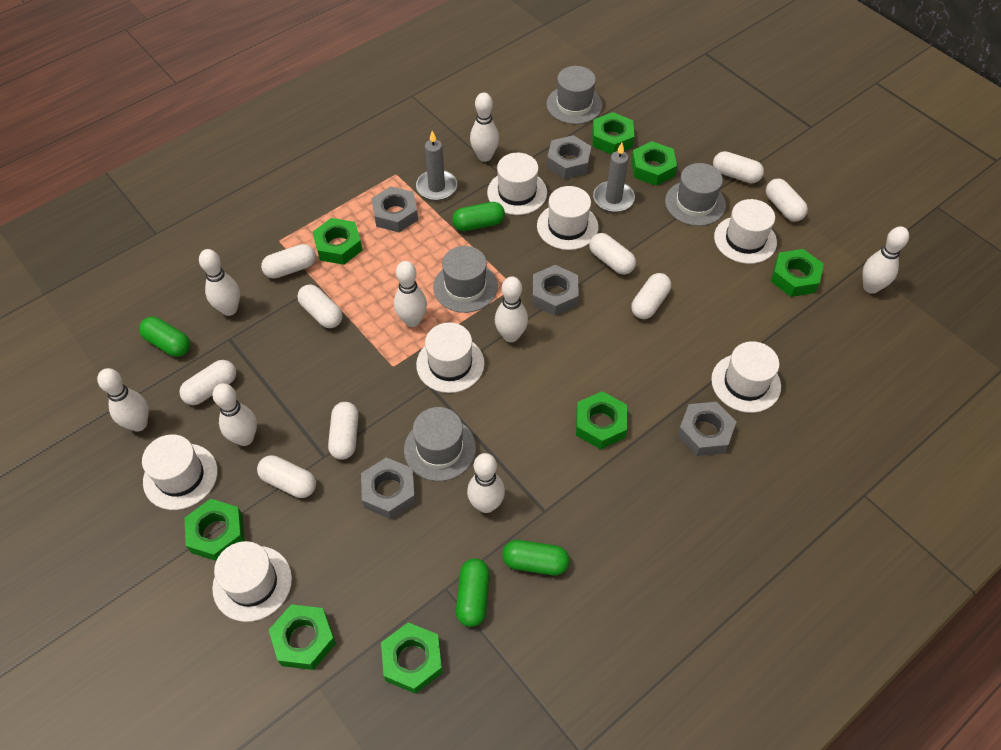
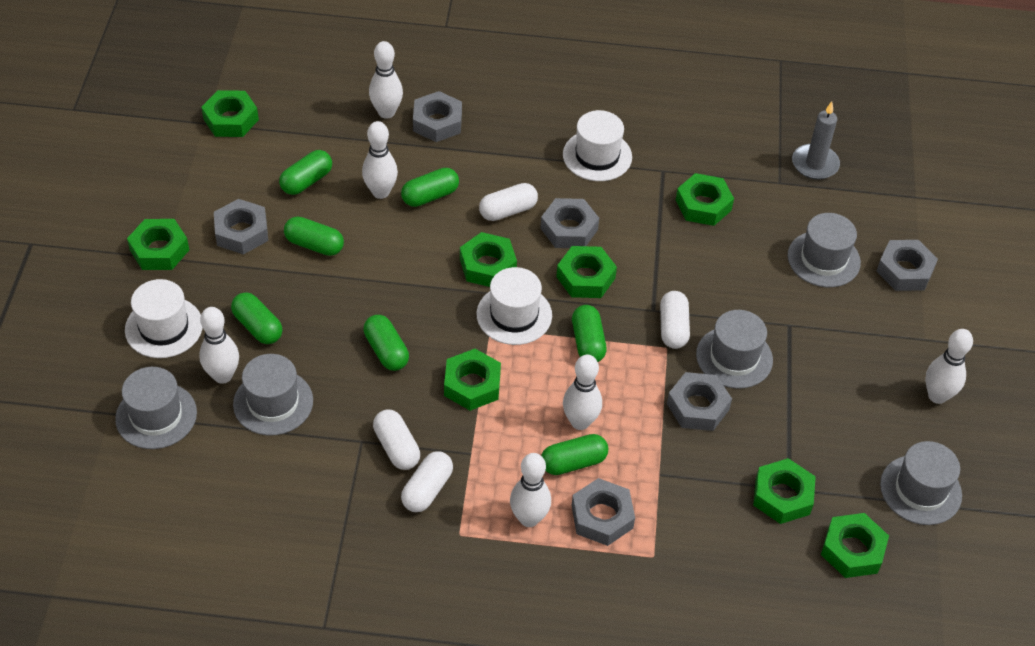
green capsule: [139,317,190,357] [452,202,505,231] [456,558,490,627] [502,540,569,575] = 4 -> [231,292,282,344] [279,150,332,195] [284,217,344,256] [363,315,409,371] [401,168,459,207] [541,434,608,475] [572,305,607,362] = 7
grey candle: [416,131,457,201] [593,143,635,212] = 2 -> [792,102,840,180] = 1
grey hat: [404,407,476,481] [433,246,498,313] [546,66,602,124] [665,163,726,226] = 4 -> [115,367,197,449] [233,354,313,435] [696,310,773,389] [788,213,861,287] [880,441,962,525] = 5
grey nut: [361,457,416,519] [371,186,418,232] [532,265,579,316] [547,135,592,179] [677,402,737,456] = 5 -> [214,199,268,255] [413,91,462,142] [540,198,599,248] [571,478,635,546] [667,372,732,431] [876,240,938,291] = 6
white bowling pin: [97,368,149,431] [199,249,240,316] [212,383,257,446] [394,261,427,327] [467,453,505,513] [470,93,499,162] [495,276,528,342] [862,226,909,294] = 8 -> [199,307,239,384] [362,121,398,199] [369,41,403,119] [510,453,551,527] [563,355,602,430] [925,329,973,404] = 6
white capsule: [179,360,236,405] [257,455,316,498] [261,244,316,279] [297,284,343,328] [328,402,359,460] [589,233,636,275] [631,273,671,319] [713,151,764,183] [766,179,808,221] = 9 -> [373,410,420,470] [401,451,453,512] [479,183,538,221] [660,291,690,349] = 4
white hat: [142,434,218,510] [212,541,292,622] [416,322,484,393] [487,153,547,215] [537,186,599,250] [711,341,781,413] [714,199,777,264] = 7 -> [125,279,203,358] [477,267,552,345] [563,110,632,181] = 3

